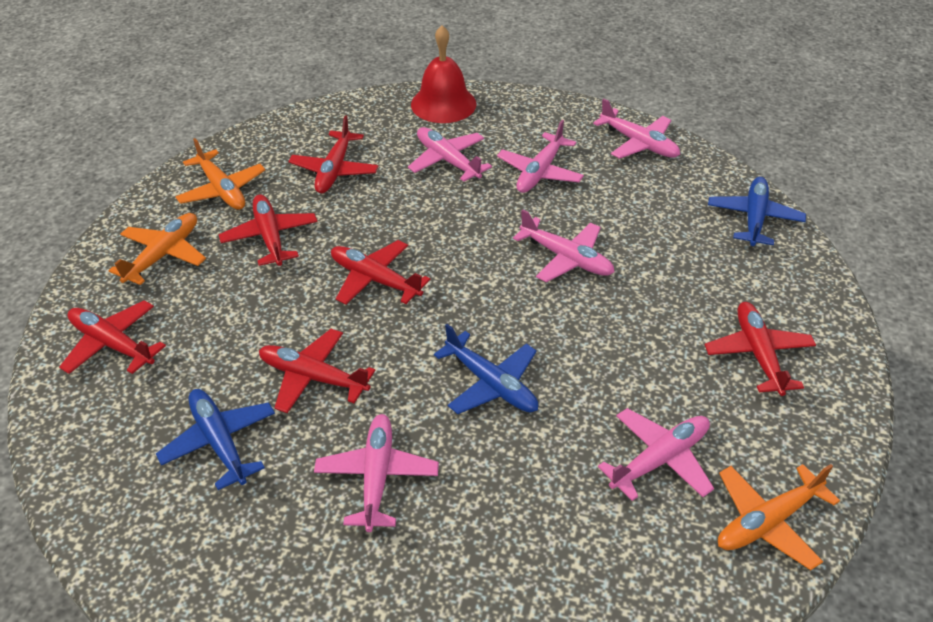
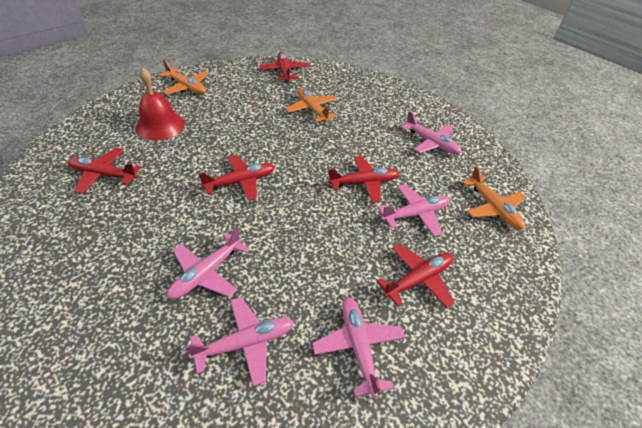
blue plane: [156,389,275,490] [434,324,538,414] [708,177,806,246] = 3 -> none = 0
pink plane: [314,414,439,532] [408,127,492,182] [497,120,584,193] [513,209,614,282] [593,98,680,159] [598,408,714,501] = 6 -> [167,227,249,299] [185,297,294,387] [312,297,405,398] [378,184,450,237] [401,111,461,154] = 5
red plane: [59,300,166,374] [219,195,318,266] [259,329,375,413] [288,115,378,193] [331,240,430,305] [705,302,816,396] = 6 -> [68,148,141,194] [199,155,275,201] [260,52,309,82] [328,156,400,203] [377,244,455,308] = 5

